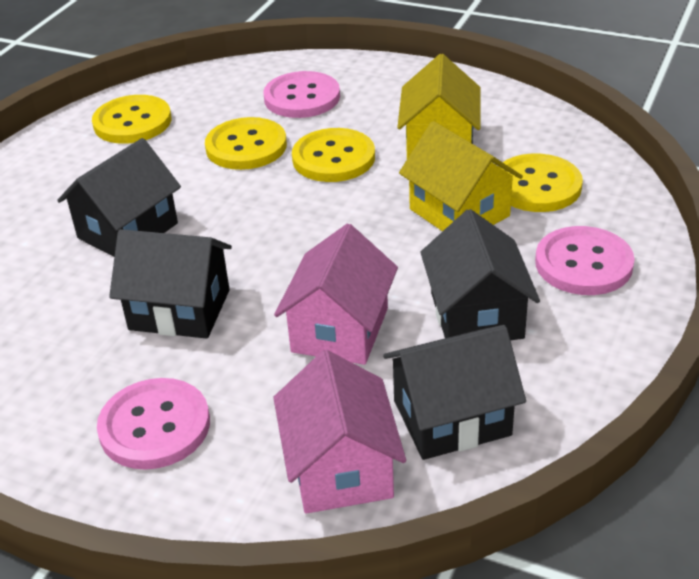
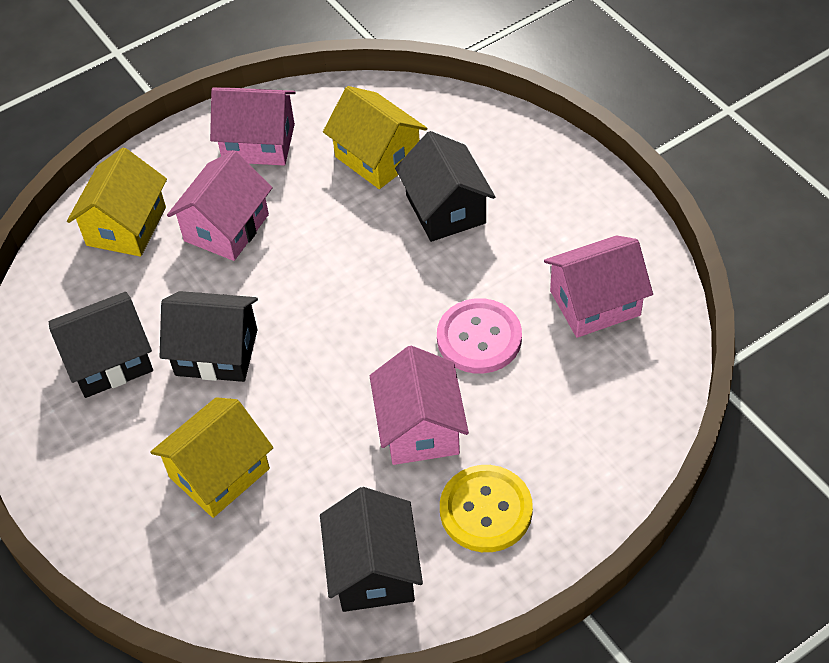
pink button: [97,378,210,470] [263,71,340,118] [535,226,635,295] = 3 -> [437,298,522,374] = 1
pink house: [273,350,406,514] [274,224,398,365] = 2 -> [167,150,273,261] [210,87,296,165] [370,346,469,465] [544,235,653,338] = 4
yellow button: [92,95,171,144] [205,117,287,170] [292,128,375,182] [498,154,583,212] = 4 -> [440,465,533,552] = 1
yellow house: [397,54,481,159] [399,121,523,231] = 2 -> [67,147,167,257] [150,397,274,518] [323,86,427,189] = 3

